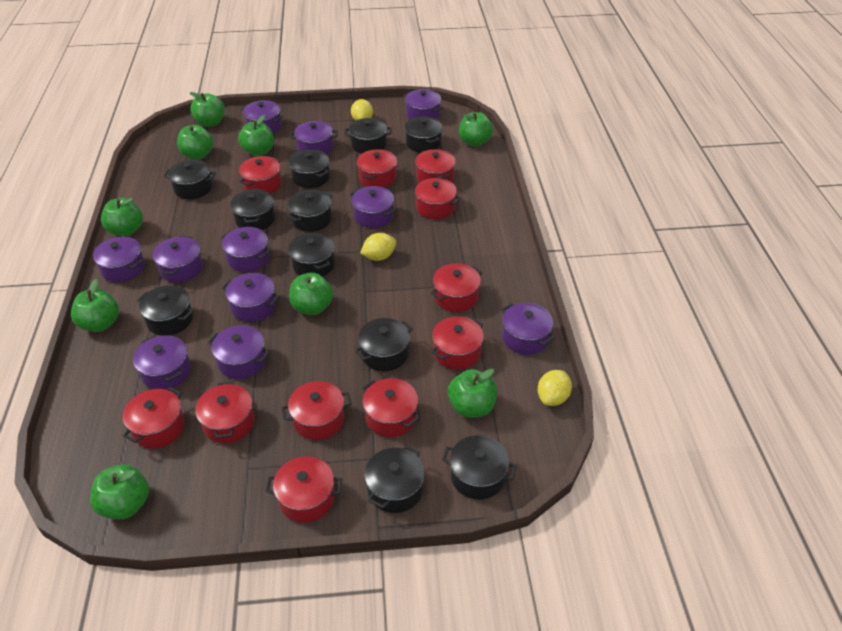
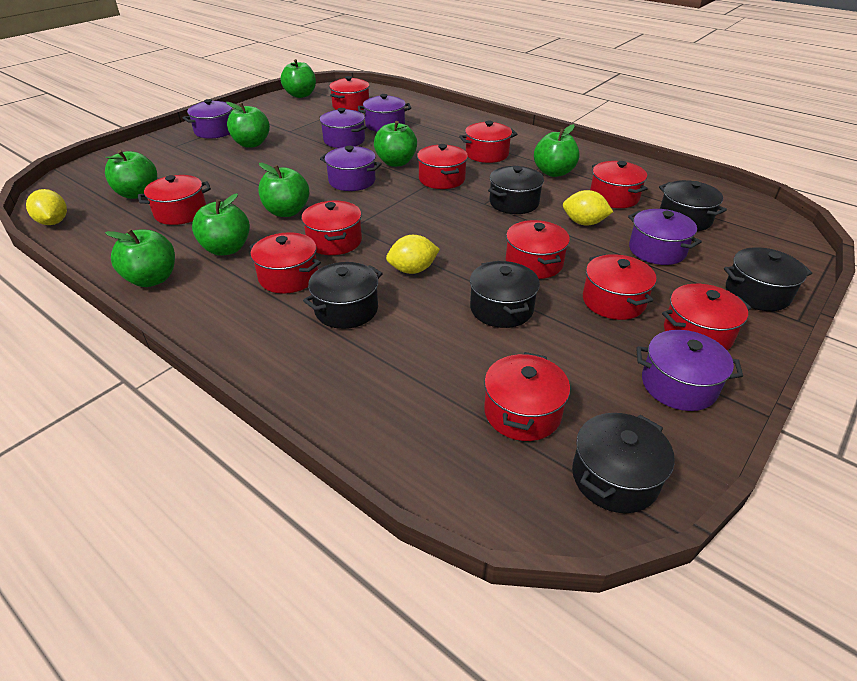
black pot: [137,285,194,336] [163,160,216,199] [230,189,275,230] [287,190,333,232] [288,233,335,277] [289,149,330,188] [345,118,392,154] [355,318,413,371] [364,445,425,513] [405,117,443,153] [442,435,517,500] = 11 -> [303,262,383,329] [470,261,540,328] [488,166,544,214] [572,413,675,513] [659,180,727,231] [724,247,812,311] = 6
green apple: [71,279,119,332] [90,464,149,520] [101,198,143,237] [177,125,213,160] [190,92,225,127] [238,115,274,156] [289,273,333,315] [448,369,498,418] [459,112,493,147] = 9 -> [105,150,157,199] [105,229,175,287] [192,194,250,256] [226,102,270,148] [258,163,309,217] [281,59,316,98] [374,121,417,167] [534,124,580,177] = 8
purple pot: [93,237,145,283] [133,335,191,390] [153,236,203,283] [208,325,270,379] [221,227,270,272] [222,273,280,322] [241,100,283,133] [290,121,338,154] [350,186,397,228] [404,89,443,119] [501,303,555,355] = 11 -> [183,99,233,138] [320,108,367,148] [320,146,382,191] [358,94,411,132] [628,209,702,265] [636,330,743,411] = 6

